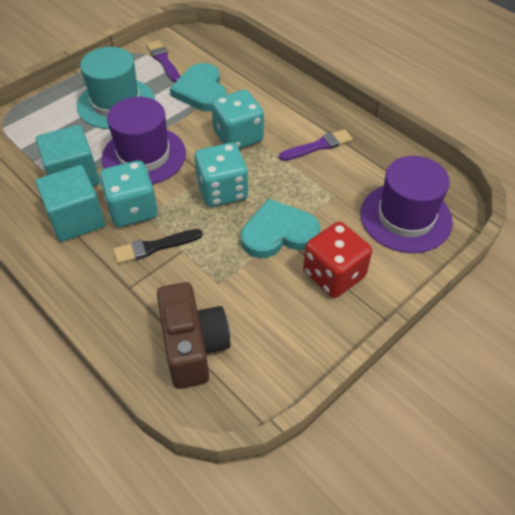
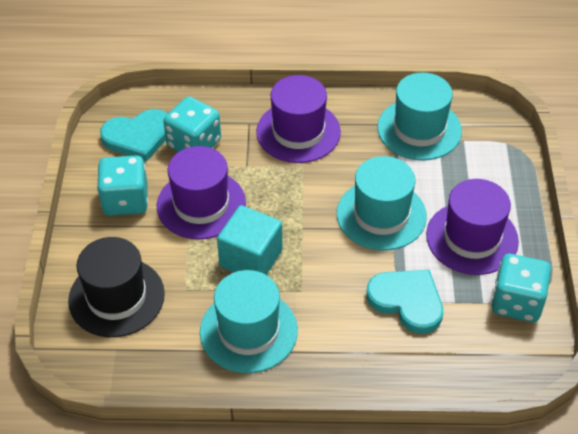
black brush: [113,229,202,264] = 1 -> none = 0
black hat: none = 0 -> [68,237,165,337] = 1
brown camera: [157,282,231,389] = 1 -> none = 0
purple brush: [146,40,180,82] [279,129,353,161] = 2 -> none = 0
purple hat: [101,97,186,185] [361,156,453,253] = 2 -> [157,146,246,240] [256,75,341,163] [426,179,519,275] = 3
red dice: [303,222,372,298] = 1 -> none = 0
turquoise cube: [36,125,100,186] [36,165,105,242] = 2 -> [217,205,282,275] = 1
turquoise hat: [77,47,155,129] = 1 -> [200,270,298,373] [337,156,427,251] [377,73,462,160] = 3

